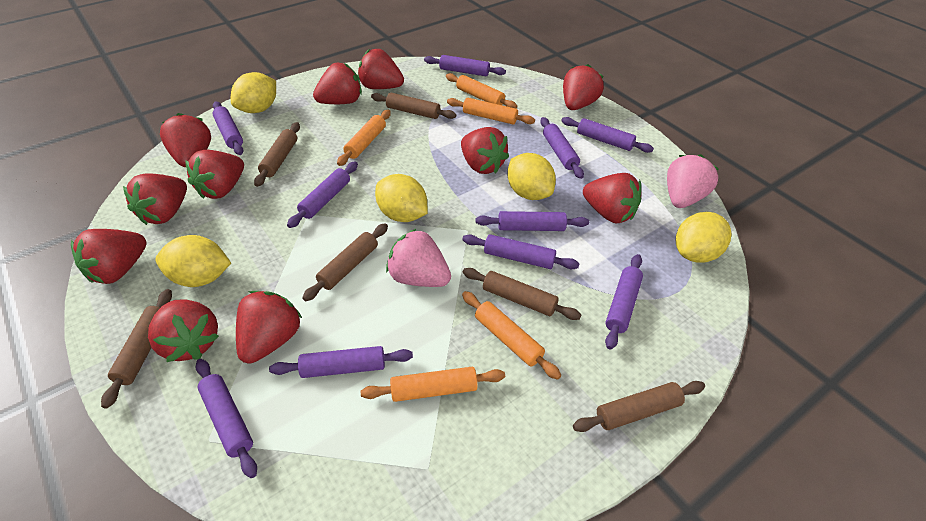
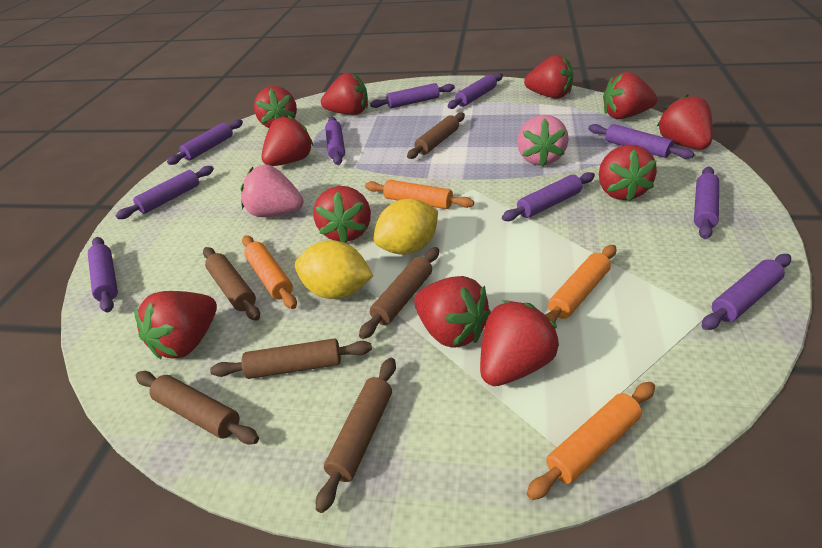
orange rolling pin: [337,110,391,166] [361,367,505,402] [446,73,517,109] [447,98,535,124] [462,291,561,380] = 5 -> [242,235,297,309] [365,180,474,209] [527,382,655,500] [545,245,616,323] = 4
yellow lemon: [155,235,231,287] [231,72,276,113] [375,174,428,222] [507,153,556,200] [676,212,732,263] = 5 -> [295,240,373,299] [374,199,438,255] = 2

